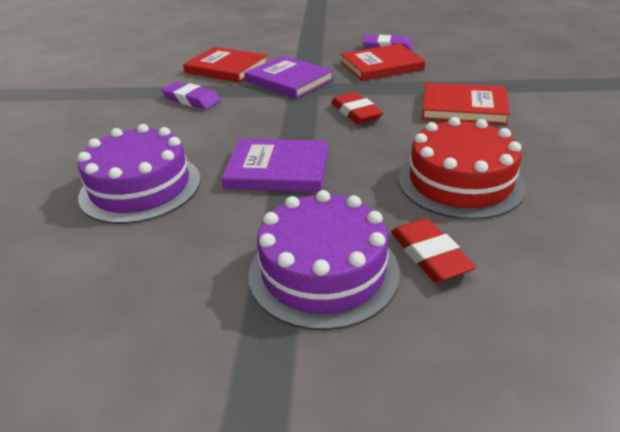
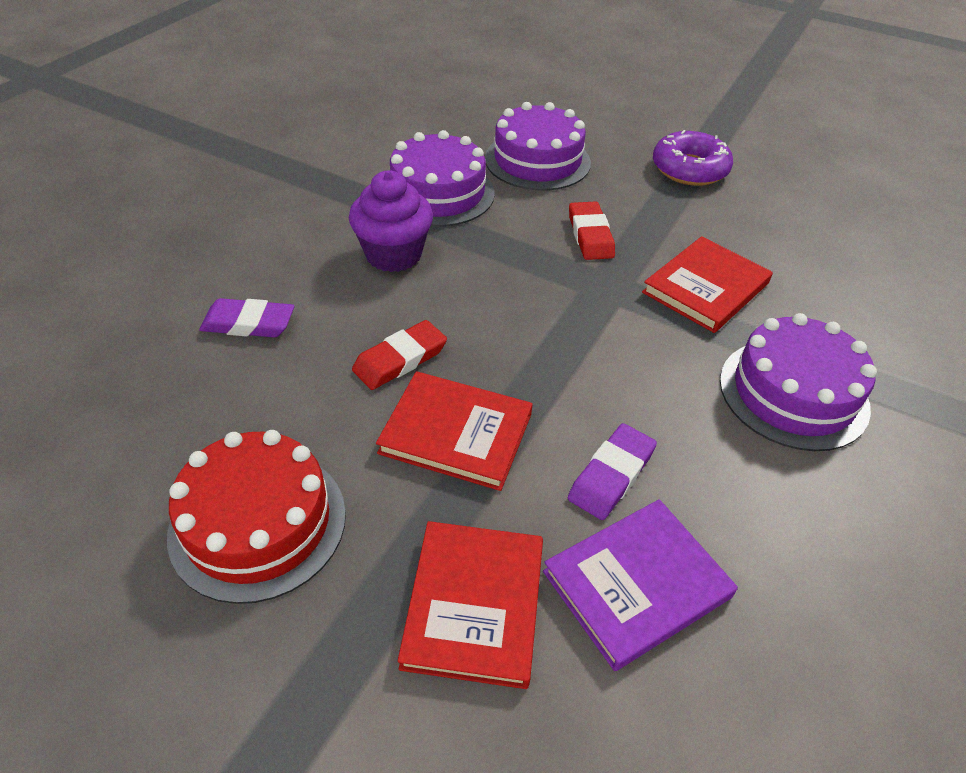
purple book: [221,139,328,192] [245,56,334,98] = 2 -> [543,499,738,671] = 1
purple cake: [78,124,201,224] [248,190,400,330] = 2 -> [390,130,495,227] [485,102,591,190] [720,313,877,451] = 3
purple cupcake: none = 0 -> [349,171,433,272] = 1
purple donut: none = 0 -> [653,130,733,186] = 1

